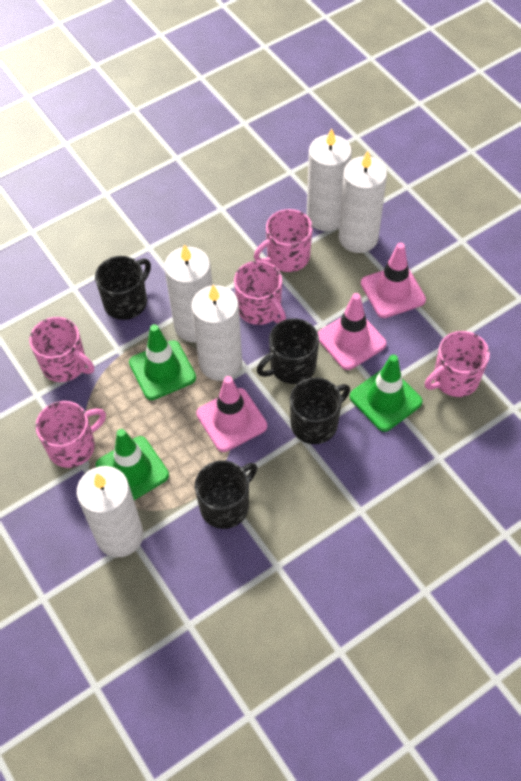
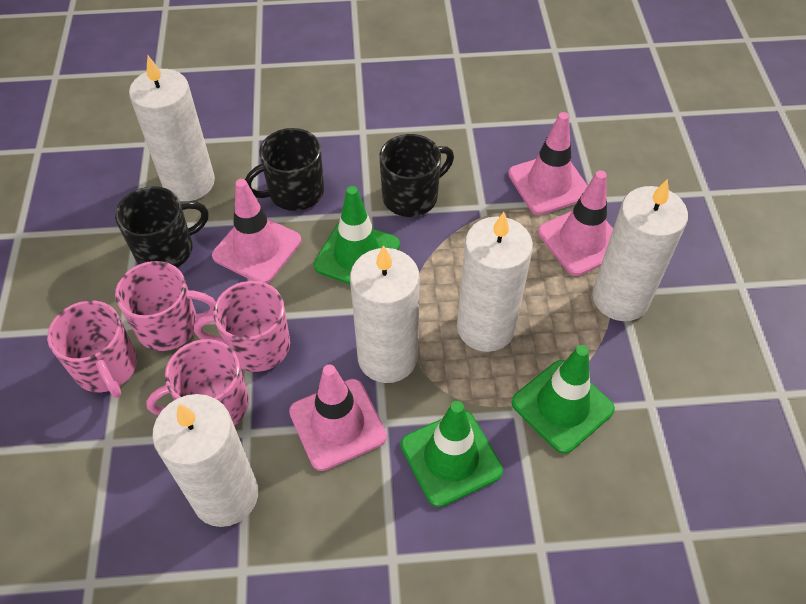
black mug: [95,256,151,320] [195,460,257,529] [257,318,319,384] [290,377,350,444] = 4 -> [115,186,209,267] [245,128,324,211] [379,134,454,217] = 3
pink mug: [29,317,94,382] [35,401,106,468] [234,261,286,325] [254,209,312,272] [425,331,490,397] = 5 -> [47,300,137,398] [115,261,216,351] [146,339,249,426] [194,281,290,372] = 4
pink traffic cone: [196,376,267,452] [318,293,386,370] [361,242,426,318] = 3 -> [212,179,301,283] [289,365,387,471] [508,112,588,215] [538,170,613,276] = 4

